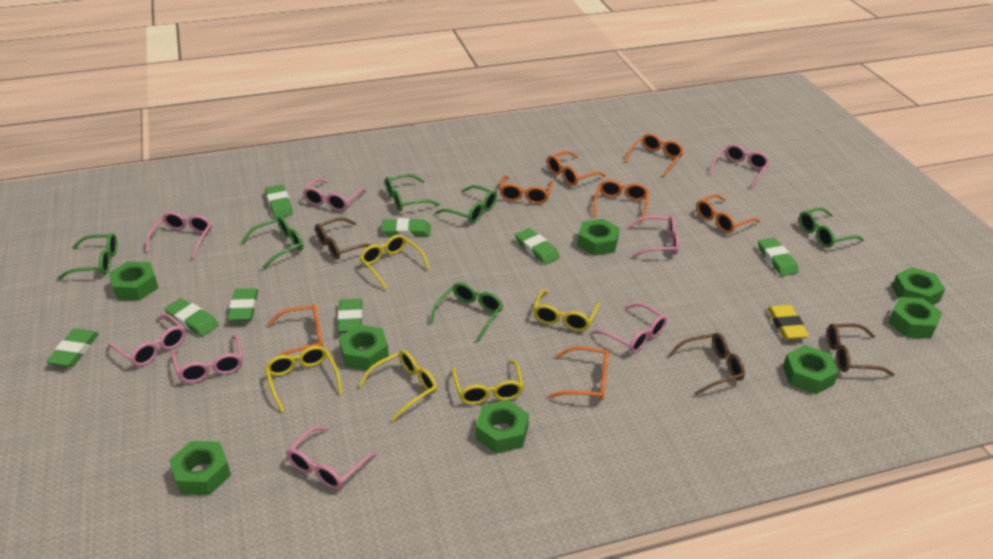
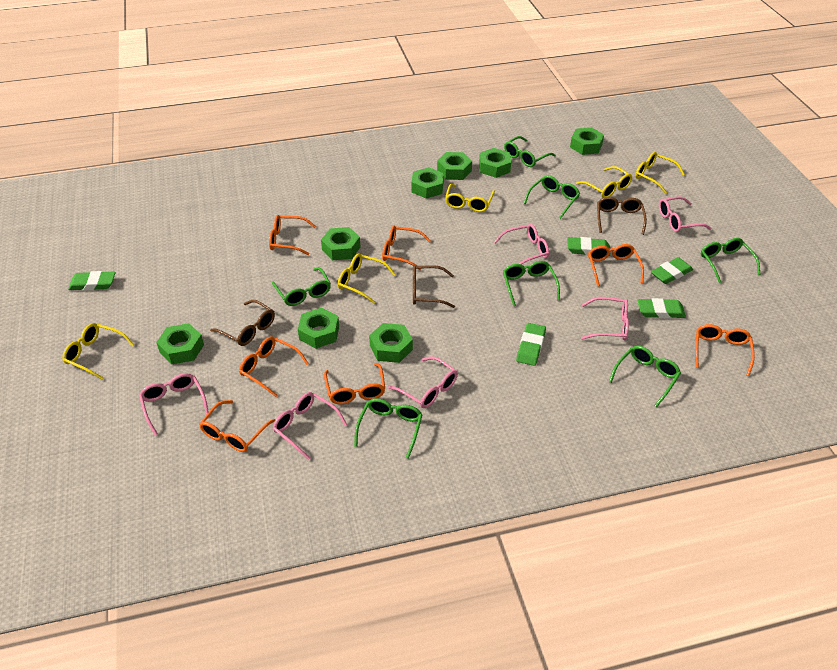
green eraser: [47,329,99,367] [164,298,219,337] [227,288,258,322] [265,184,293,218] [338,299,363,333] [381,218,431,237] [515,228,560,265] [758,238,799,276] = 8 -> [68,271,116,291] [516,323,546,366] [567,237,611,256] [637,298,686,318] [651,257,693,284] = 5
green glasses: [58,233,117,280] [241,216,303,269] [385,174,440,211] [429,282,503,342] [435,185,497,224] [799,207,864,248] = 6 -> [272,267,331,306] [354,398,423,459] [503,261,560,306] [504,136,556,167] [524,175,580,219] [609,346,681,407] [701,238,761,283] = 7
pink glasses: [108,314,186,366] [146,212,212,259] [171,335,243,383] [287,426,377,489] [303,178,367,211] [592,303,667,353] [627,216,679,258] [709,144,770,188] = 8 -> [139,373,209,435] [273,392,347,460] [388,356,458,408] [494,224,549,265] [581,297,629,341] [659,197,712,232] = 6
yellow eraser: [767,305,809,340] = 1 -> none = 0

